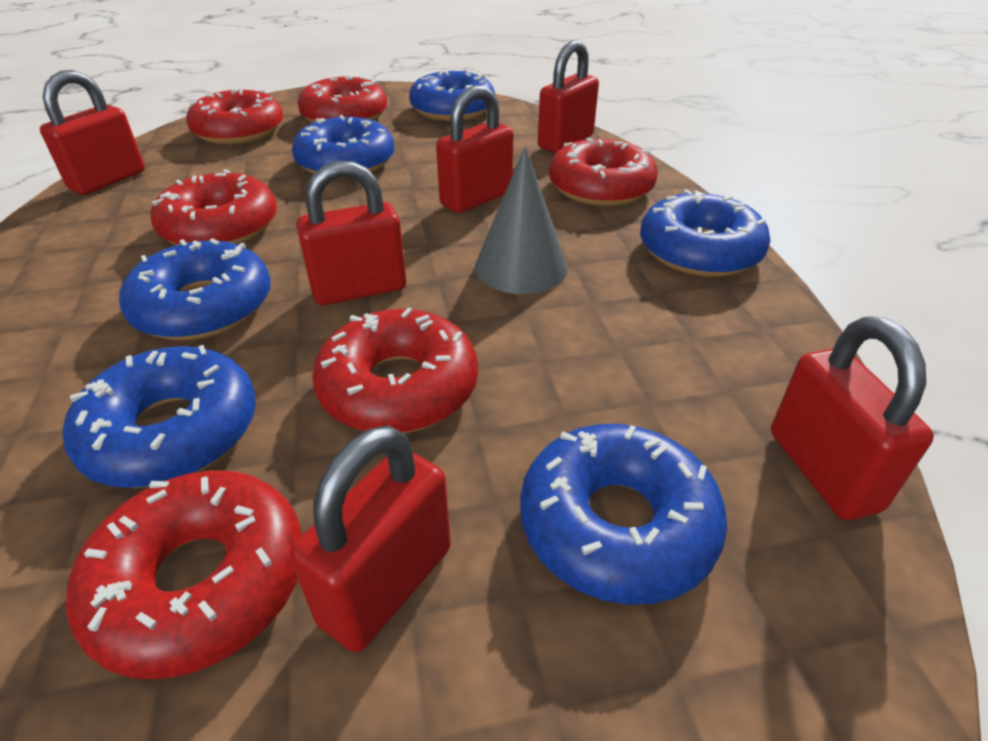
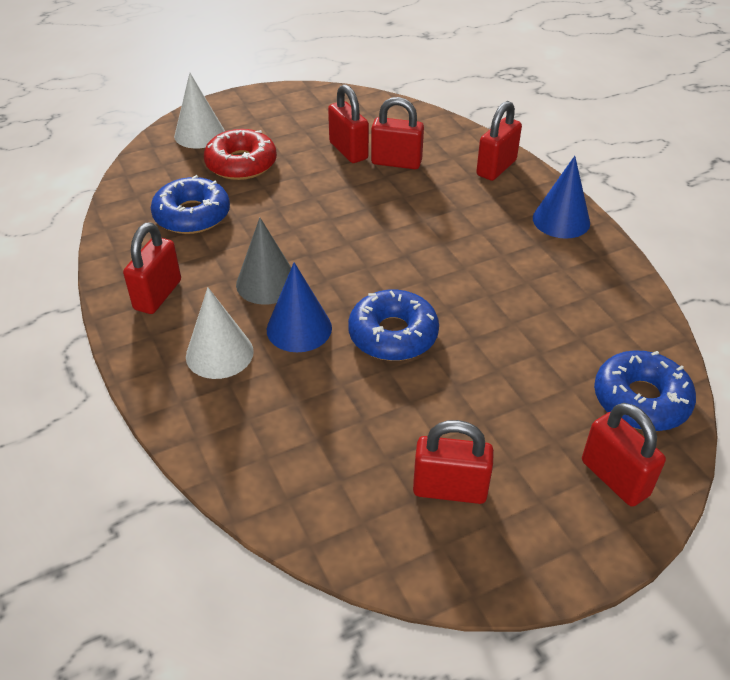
blue cone: none = 0 -> [267,262,332,352] [533,156,590,239] = 2
blue donut: [63,345,256,488] [119,238,271,340] [292,115,394,179] [409,69,495,121] [520,424,727,605] [640,189,770,277] = 6 -> [151,175,230,234] [348,289,439,361] [594,350,696,431] = 3
red donut: [66,470,302,679] [150,169,277,245] [186,89,283,144] [298,74,387,123] [312,307,478,433] [549,138,658,206] = 6 -> [204,129,277,180] = 1
white cone: none = 0 -> [174,73,225,149] [186,287,254,379] = 2

